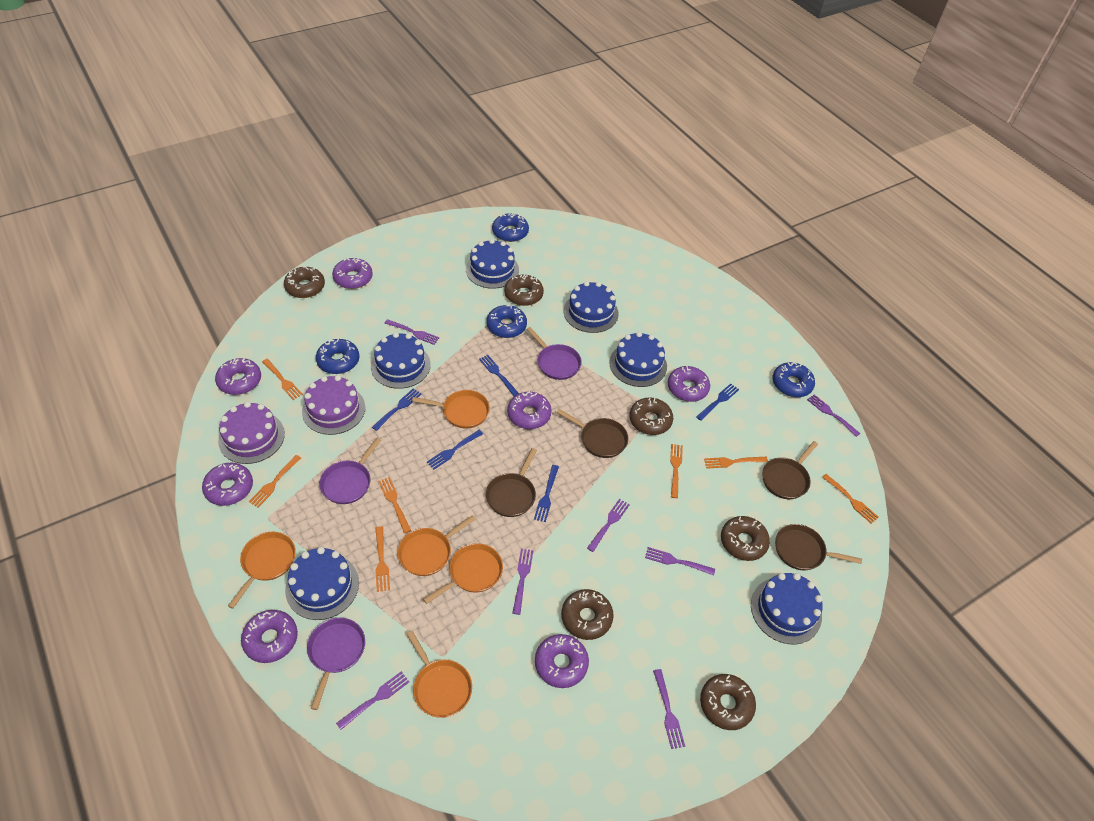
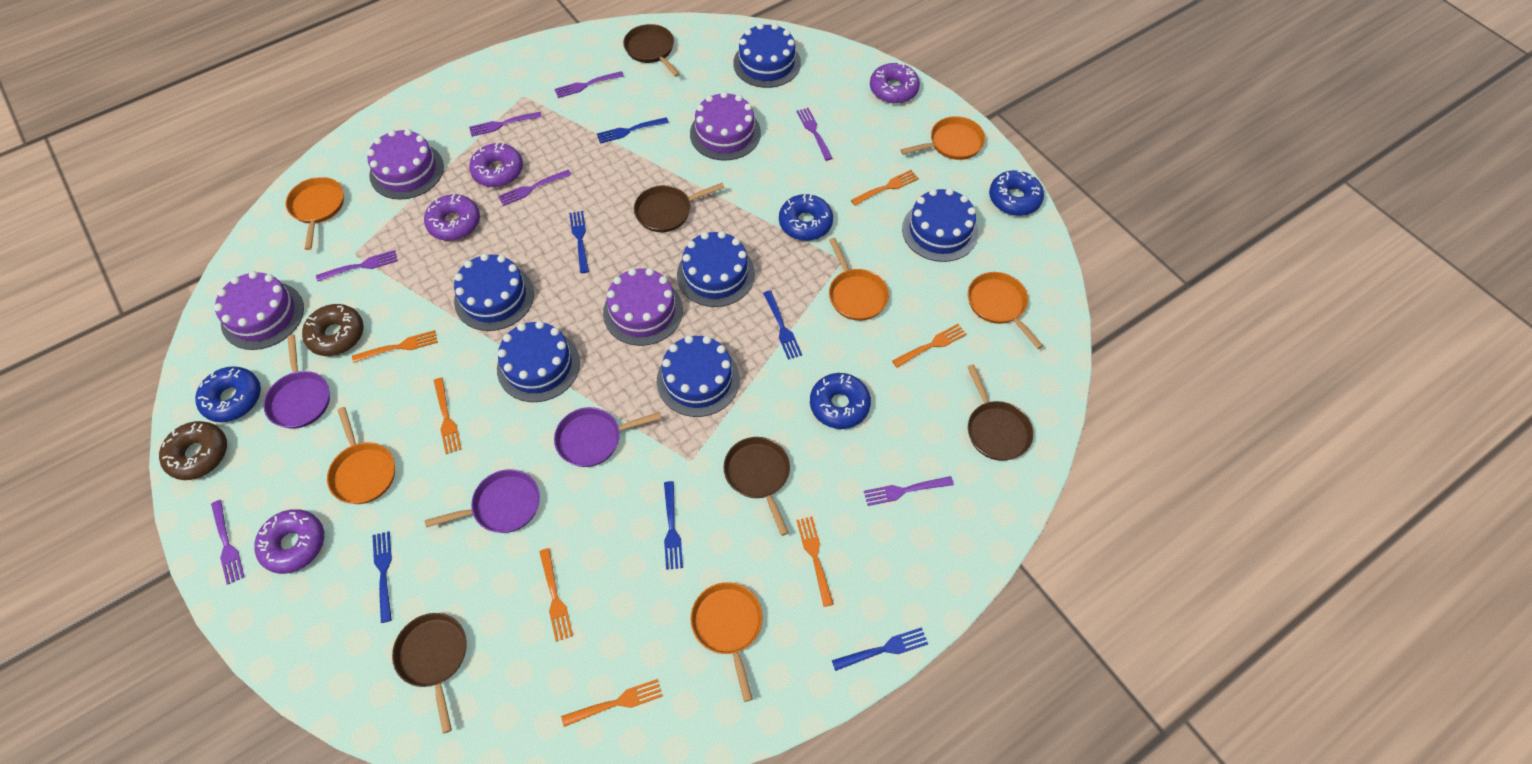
blue fork: [372,388,421,431] [427,430,483,469] [479,355,519,396] [534,465,559,522] [696,383,739,421] = 5 -> [372,531,392,623] [569,211,589,273] [597,117,669,144] [664,481,683,570] [763,290,802,360] [832,627,928,671] = 6
brown donut: [284,266,325,298] [504,274,544,306] [561,589,614,640] [629,397,673,435] [700,674,756,730] [721,516,770,561] = 6 -> [159,421,227,480] [302,304,364,356] = 2
brown pan: [486,448,537,517] [557,409,628,458] [762,441,818,499] [775,524,862,570] = 4 -> [392,613,467,734] [623,24,680,77] [634,183,725,232] [724,437,790,536] [968,364,1033,461] = 5
orange pan: [228,532,296,609] [398,515,476,576] [407,631,472,718] [412,390,490,429] [423,543,503,604] = 5 -> [286,177,344,250] [327,407,395,504] [691,582,763,702] [829,238,889,321] [900,116,985,160] [968,272,1043,349] = 6
purple cake: [218,402,285,464] [302,375,365,435] = 2 -> [214,271,304,350] [367,129,444,200] [603,268,683,346] [690,91,761,161] = 4
purple donut: [202,463,253,506] [215,358,261,395] [241,610,298,663] [332,258,373,289] [507,392,552,429] [535,634,589,688] [668,366,710,402] = 7 -> [254,509,324,574] [424,194,480,241] [469,143,523,187] [870,63,920,103] = 4

